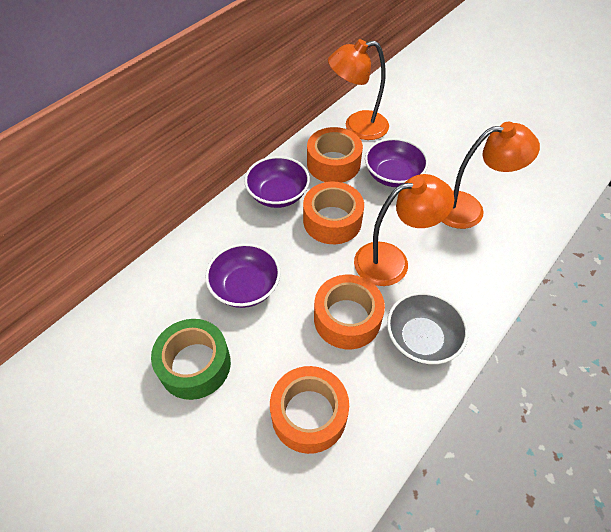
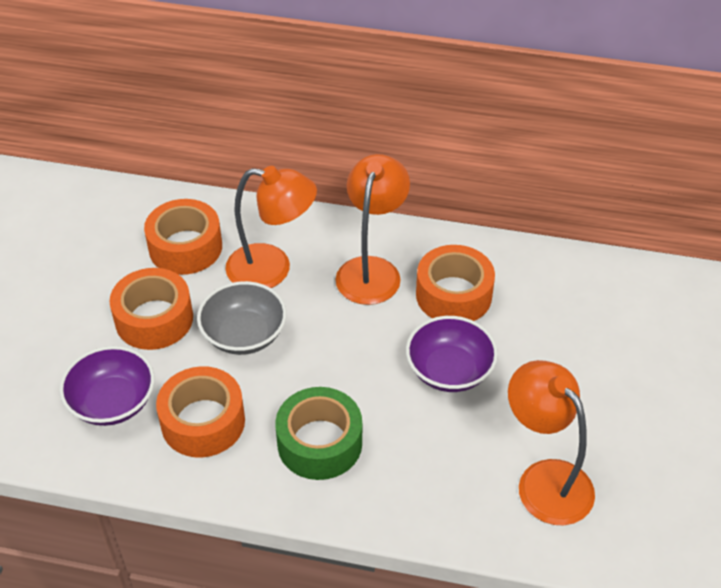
purple bowl: [205,243,281,308] [244,156,310,208] [365,138,428,187] = 3 -> [59,346,155,426] [406,316,498,392] = 2

